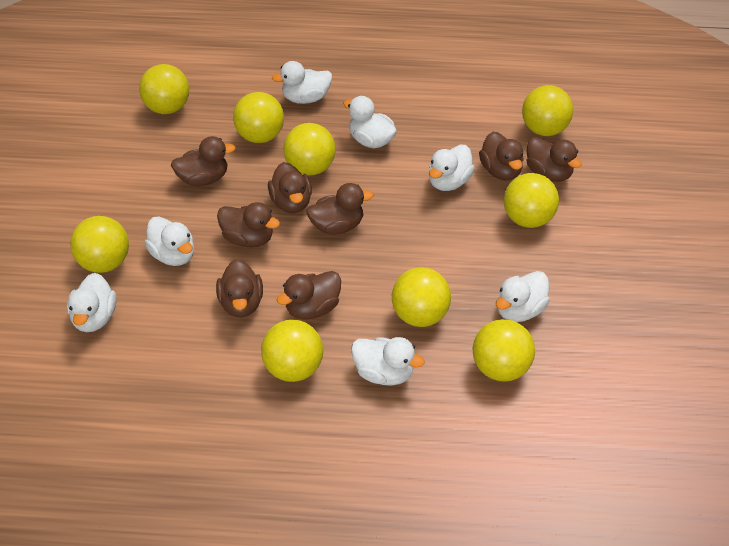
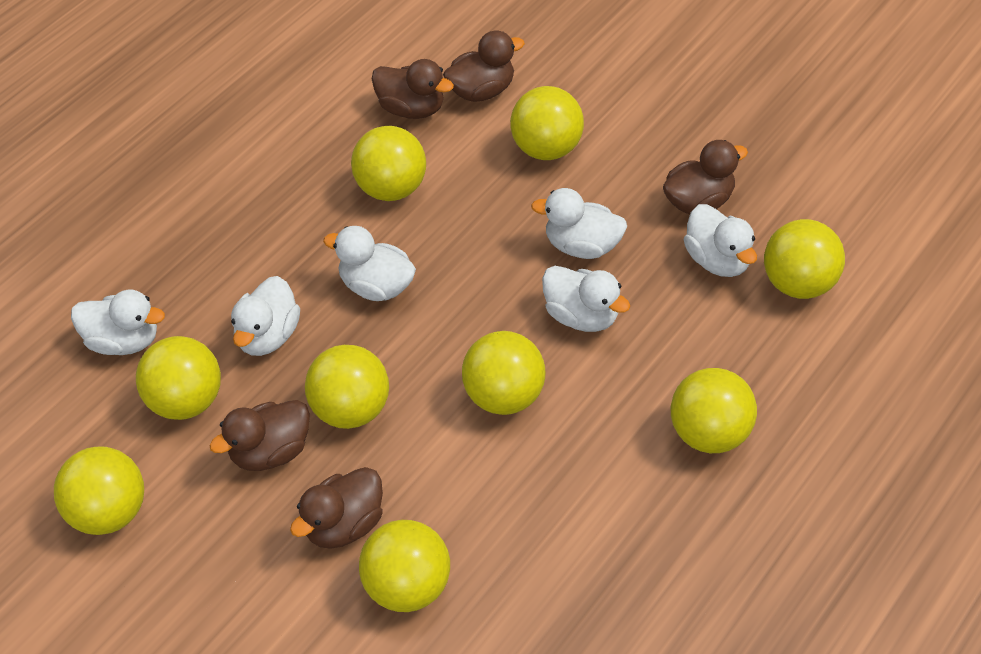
brown duck: [171,136,236,186] [216,259,263,317] [217,202,280,247] [268,162,312,213] [277,271,341,319] [306,183,374,234] [479,132,524,180] [527,137,582,182] = 8 -> [209,400,310,471] [290,467,383,549] [372,59,454,119] [443,30,525,102] [663,140,748,214] = 5
white duck: [67,273,117,332] [144,217,194,266] [272,61,332,104] [343,96,397,148] [351,337,425,386] [429,145,475,191] [496,271,550,322] = 7 -> [71,290,165,355] [231,276,300,356] [323,226,416,301] [531,188,627,259] [542,266,630,332] [684,204,757,277] = 6

